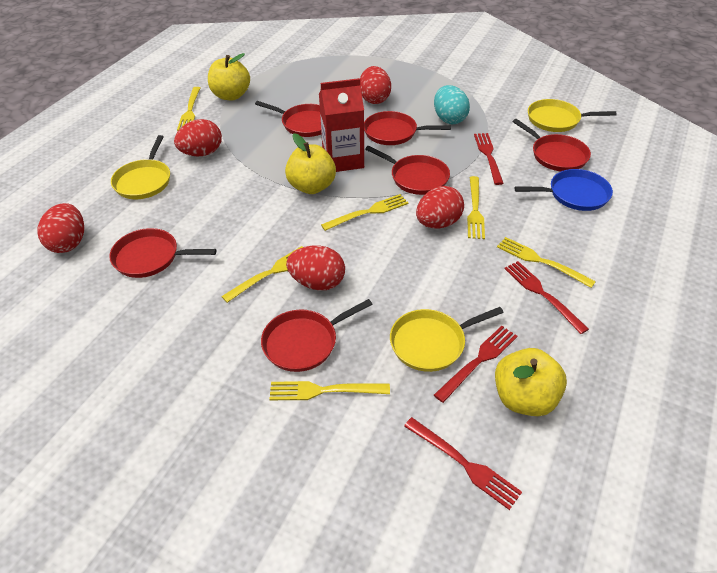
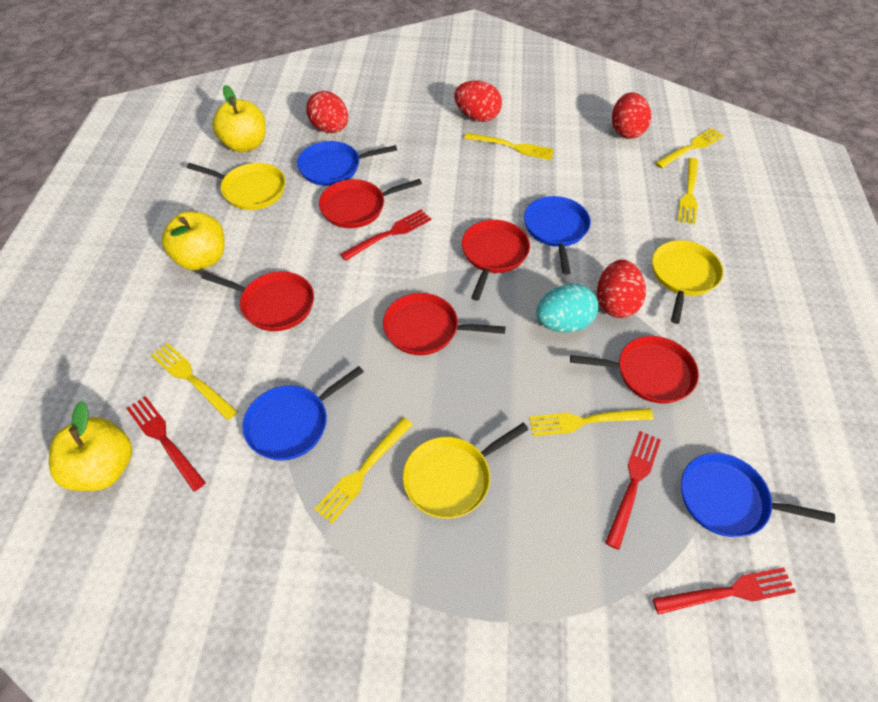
blue pan: [514,169,613,211] = 1 -> [242,366,364,461] [297,141,397,186] [524,196,591,275] [681,453,835,537] = 4
red carton: [319,78,364,172] = 1 -> none = 0
red egg: [37,203,84,253] [174,119,222,156] [286,246,345,290] [360,66,391,104] [416,186,464,229] = 5 -> [306,91,348,133] [454,80,502,122] [597,260,646,318] [612,92,651,139] = 4
red pan: [109,228,216,278] [255,101,321,137] [261,299,373,372] [364,111,451,145] [365,146,450,195] [512,119,591,171] = 6 -> [201,271,314,331] [319,179,422,228] [383,293,506,355] [462,220,530,301] [570,336,699,404] = 5

